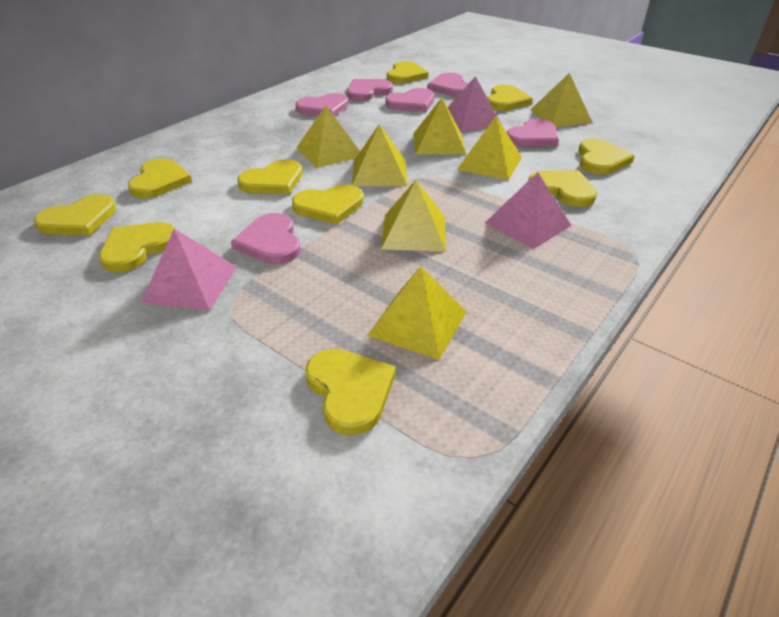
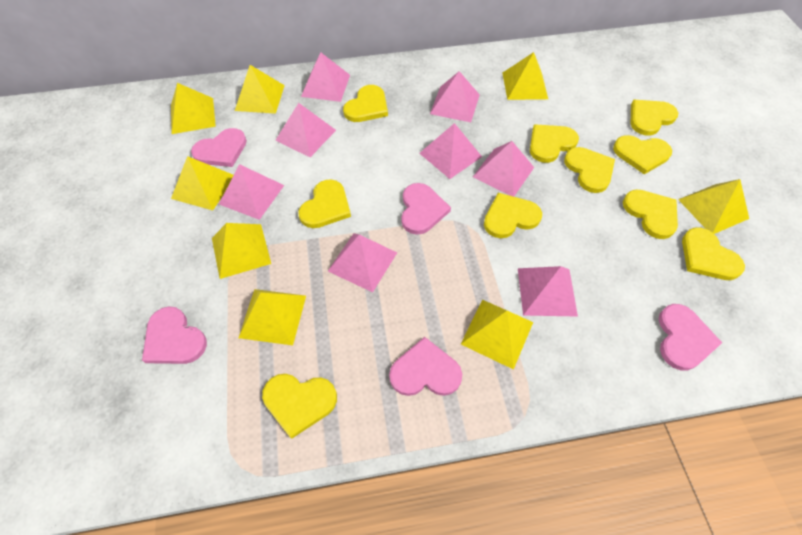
pink heart: [231,213,301,264] [295,93,349,117] [347,79,393,101] [386,88,434,112] [427,73,469,97] [507,118,559,147] = 6 -> [142,306,207,364] [191,128,247,167] [389,337,462,396] [401,183,451,235] [659,304,722,371] = 5
pink pyramid: [141,229,237,311] [447,76,501,132] [485,172,572,249] = 3 -> [219,164,284,220] [275,103,336,157] [301,52,350,102] [328,233,397,292] [419,123,482,179] [430,71,480,122] [473,141,534,197] [518,266,578,317] = 8
yellow pyramid: [296,105,360,168] [352,125,407,186] [367,266,467,360] [381,180,446,252] [414,98,466,155] [457,116,522,180] [530,73,592,127] = 7 -> [171,83,216,134] [171,156,233,210] [212,223,271,279] [235,65,285,114] [239,289,306,345] [461,300,533,370] [503,52,548,100] [678,179,749,234] = 8

